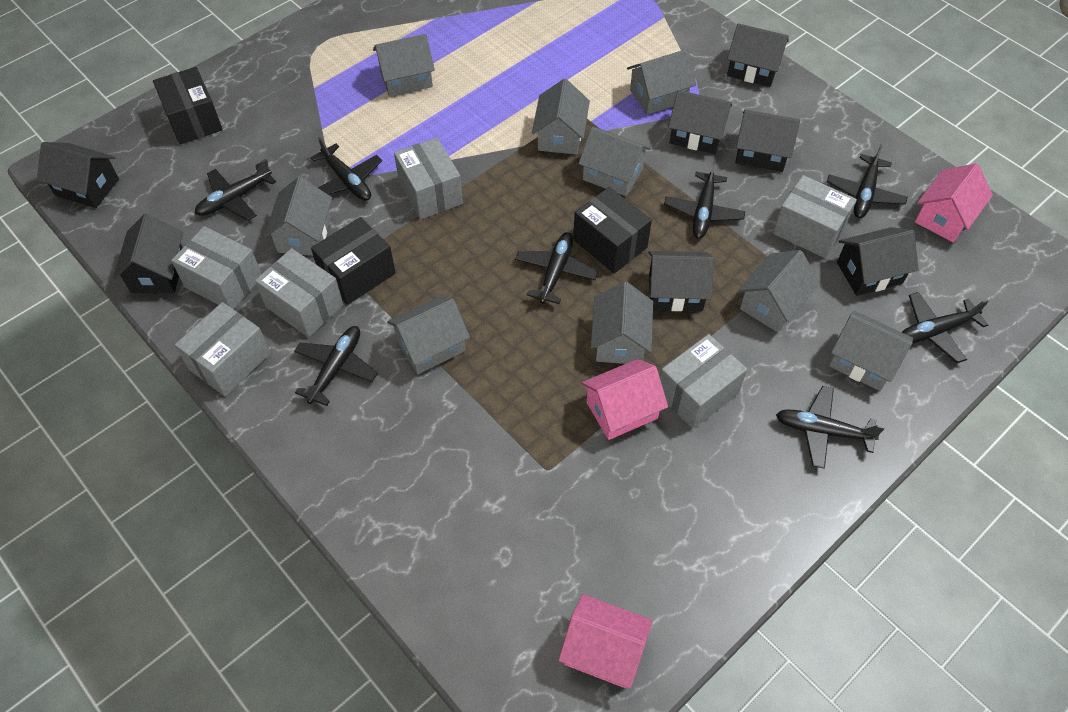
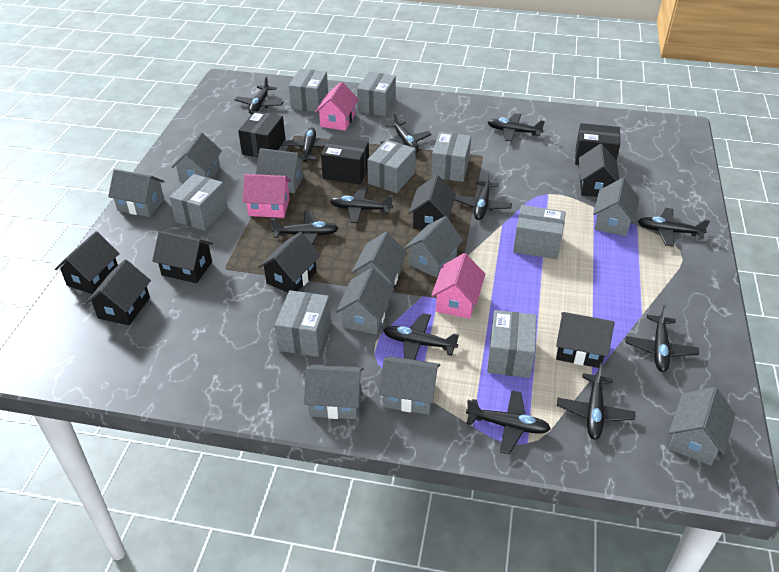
black plane: [195,159,276,221] [294,326,378,406] [310,136,382,201] [515,232,598,304] [664,161,745,239] [776,386,885,469] [827,144,908,218] [902,292,989,363] = 8 -> [235,76,284,114] [270,211,338,245] [282,127,328,162] [330,187,393,223] [380,112,431,153] [383,313,459,360] [454,171,512,220] [466,390,551,454] [488,113,545,142] [557,363,635,440] [625,305,699,372] [638,208,710,247] = 12
grey box: [171,226,261,309] [175,302,270,396] [255,248,344,337] [394,138,463,220] [660,334,747,429] [773,175,857,258] = 6 -> [169,174,227,231] [275,290,331,357] [289,69,328,112] [357,72,396,116] [367,140,416,193] [431,132,471,182] [487,310,537,378] [513,205,566,259] = 8
grey house: [264,177,332,256] [373,34,435,97] [387,295,470,374] [532,79,590,155] [578,127,651,196] [591,282,653,364] [627,49,696,115] [738,250,820,332] [829,311,913,391] = 9 -> [108,169,165,217] [172,133,222,183] [256,148,305,193] [304,364,364,419] [336,268,394,335] [351,232,407,287] [379,356,440,415] [404,216,463,278] [593,178,639,236] [669,387,735,466] = 10

